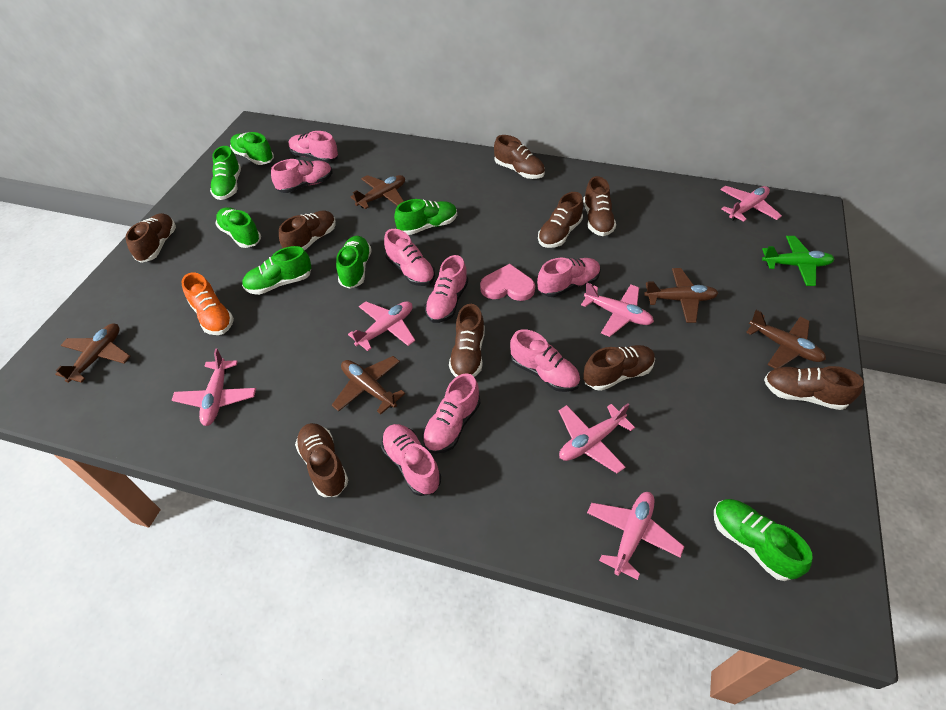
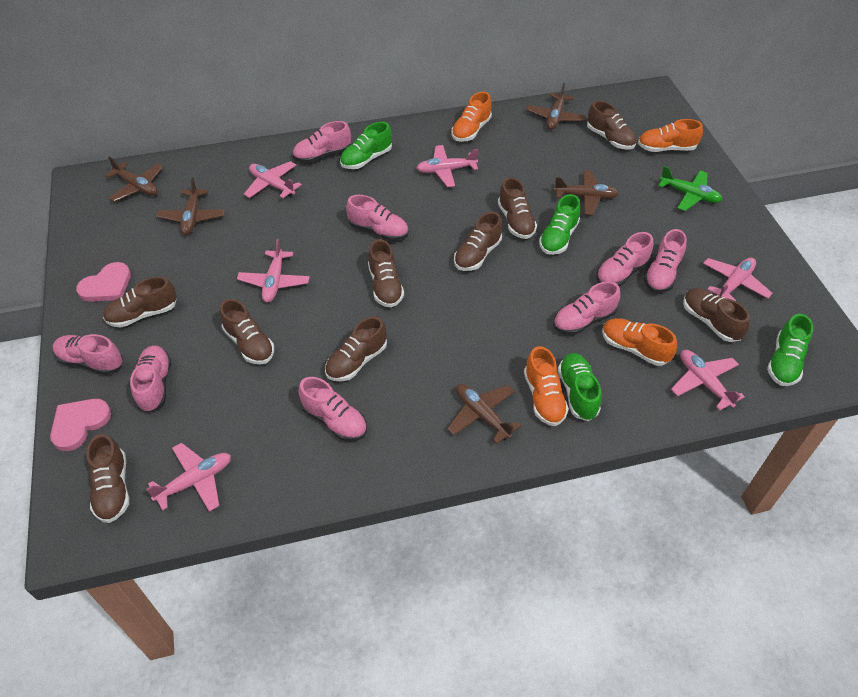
green shoe: [210,146,241,200] [216,207,261,248] [230,132,274,165] [242,246,311,295] [336,236,372,289] [394,199,457,235] [714,499,813,581] = 7 -> [340,122,392,169] [539,194,580,255] [558,353,602,421] [767,314,813,386] = 4
orange shoe: [181,272,234,335] = 1 -> [451,92,492,142] [524,346,569,426] [602,318,677,366] [638,119,703,152] = 4
pink heart: [480,264,535,301] = 1 -> [50,399,111,451] [76,262,131,302] = 2

